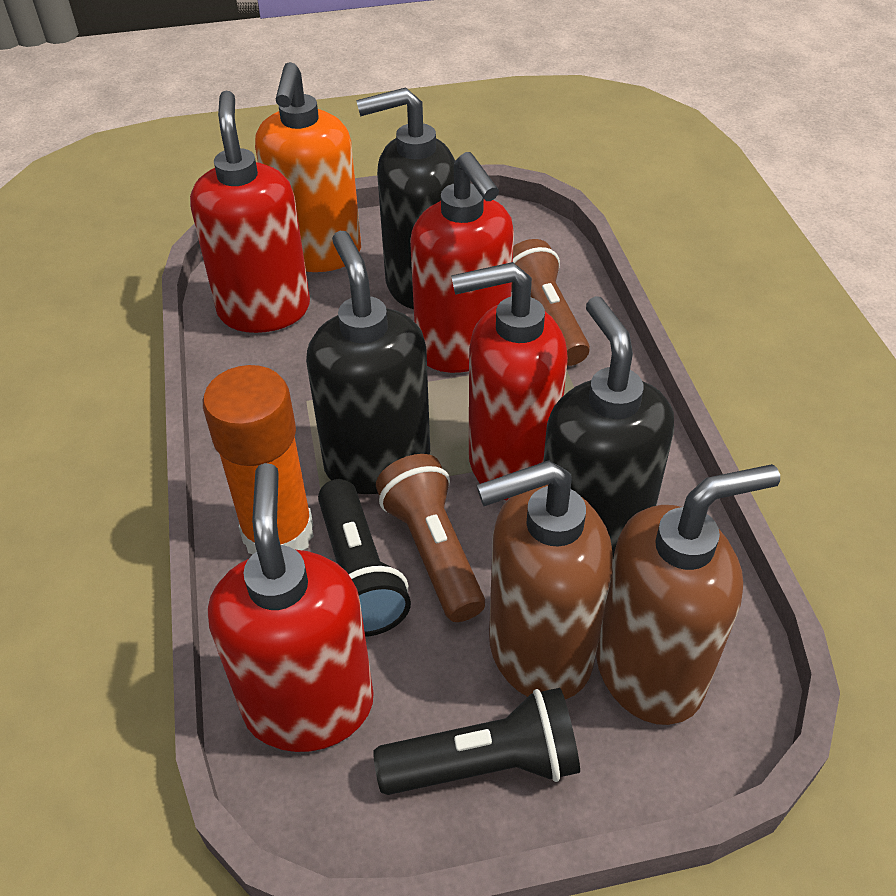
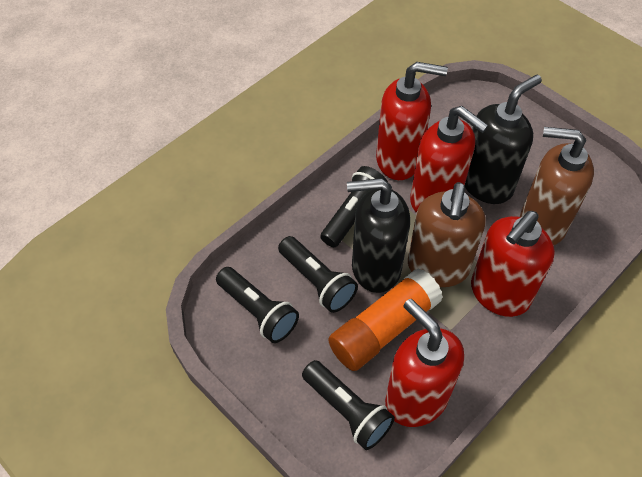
black flashlight: [318,479,411,637] [373,688,580,795] = 2 -> [216,267,299,343] [278,236,358,313] [302,360,395,450] [320,166,388,247] = 4
black soap dispenser: [306,231,430,494] [356,87,455,309] [543,296,674,558] = 3 -> [347,178,410,293] [465,75,542,204] = 2
brown flashlight: [376,454,485,622] [511,239,590,366] = 2 -> none = 0
orange soap dispenser: [255,62,361,272] = 1 -> none = 0

